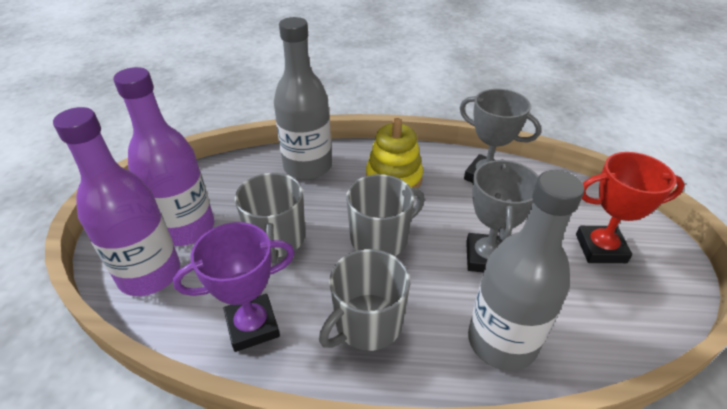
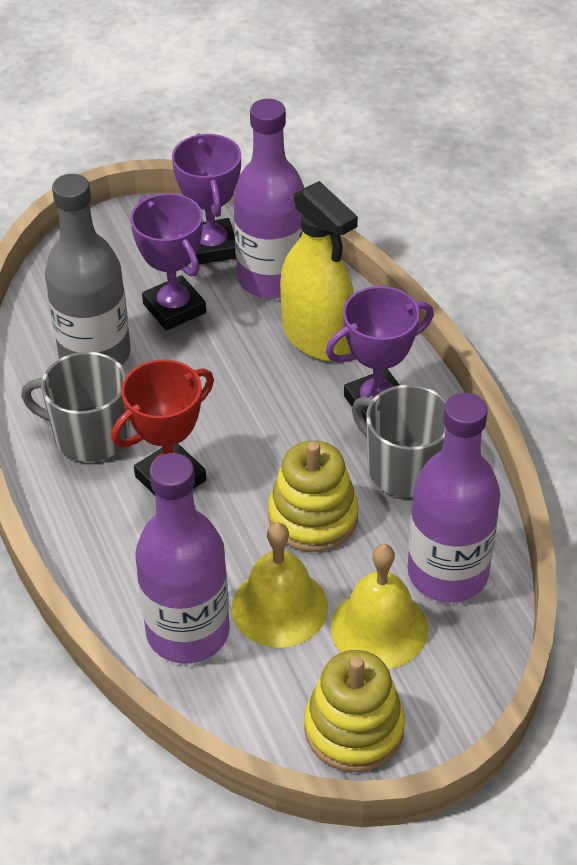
grey bottle: [274,17,332,180] [468,170,584,371] = 2 -> [45,174,131,365] = 1
grey mug: [235,173,305,263] [319,249,410,351] [346,174,425,256] = 3 -> [21,352,130,462] [352,385,447,497] = 2
grey trophy: [460,89,541,183] [466,159,539,272] = 2 -> none = 0
purple bottle: [53,107,180,296] [113,67,214,246] = 2 -> [135,453,230,664] [234,99,304,298] [408,393,500,603] = 3
purple trophy: [173,222,295,352] = 1 -> [130,193,206,331] [172,133,241,264] [326,286,434,421] = 3
yellow bell: none = 0 -> [232,522,328,648] [331,544,428,669] = 2
yellow spray bottle: none = 0 -> [280,181,358,361] = 1
yellow stacking toy: [366,118,423,188] = 1 -> [268,440,359,552] [304,650,405,772] = 2

